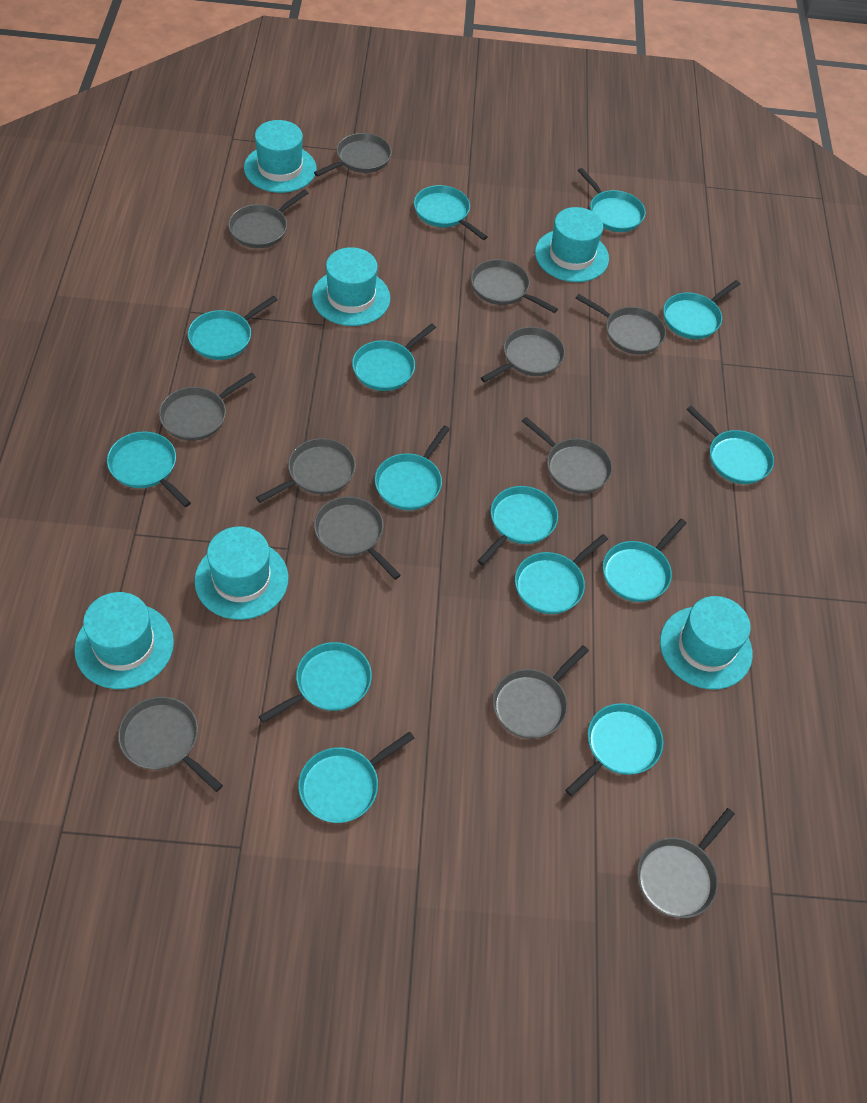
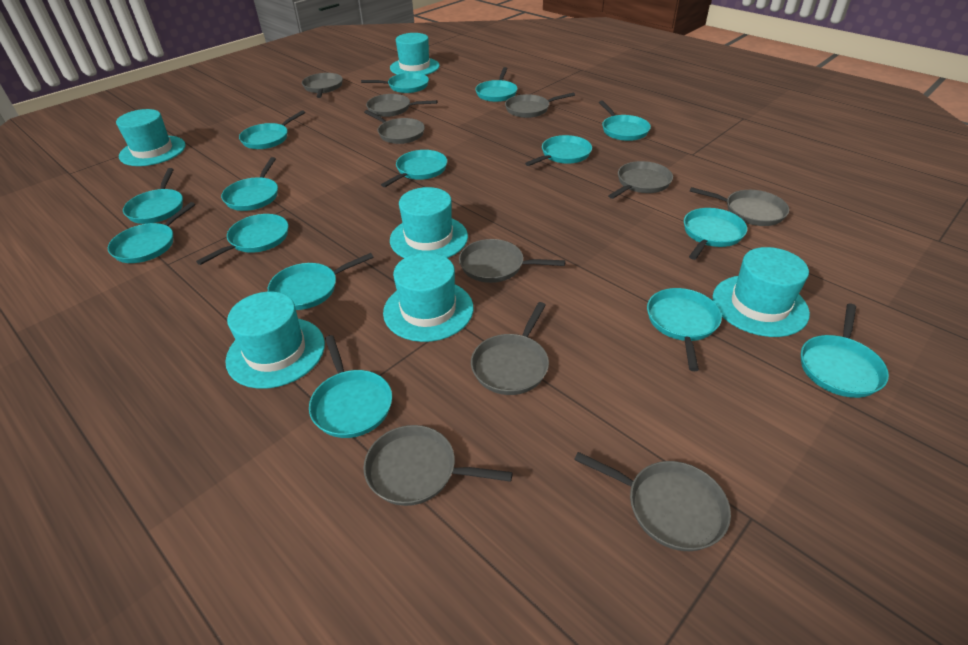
grey pan: [118,697,223,792] [159,373,256,441] [228,189,308,248] [256,438,356,503] [314,133,392,176] [314,497,401,580] [471,259,558,313] [481,327,565,383] [493,645,589,739] [522,417,612,494] [575,294,666,355] [637,808,735,918] = 12 -> [302,73,343,98] [363,425,513,506] [364,110,425,144] [366,94,437,117] [459,239,565,283] [471,302,549,395] [505,92,575,118] [574,452,731,551] [608,161,673,199] [690,187,789,226] = 10
turquoise pan: [107,431,191,507] [188,296,277,360] [259,642,372,723] [298,731,415,823] [352,323,436,391] [375,426,450,510] [414,185,487,240] [478,486,558,565] [515,534,608,614] [565,703,663,796] [578,168,646,232] [603,519,687,602] [663,280,740,339] [686,406,774,484] = 14 -> [108,202,195,263] [123,168,183,224] [196,214,288,265] [221,157,278,211] [239,110,305,149] [268,253,374,310] [309,335,392,438] [361,73,429,93] [381,150,447,187] [475,67,518,102] [525,135,592,166] [599,101,651,141] [647,288,722,371] [684,208,747,260] [801,304,889,398] = 15

